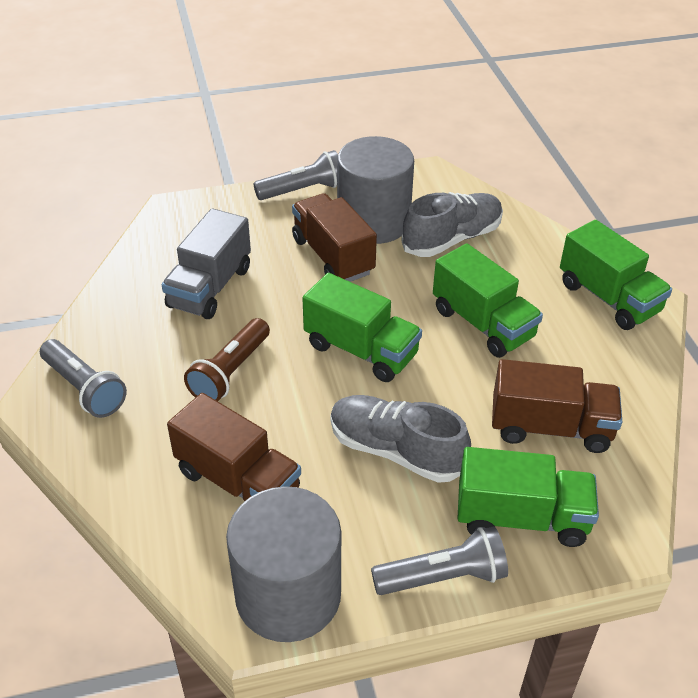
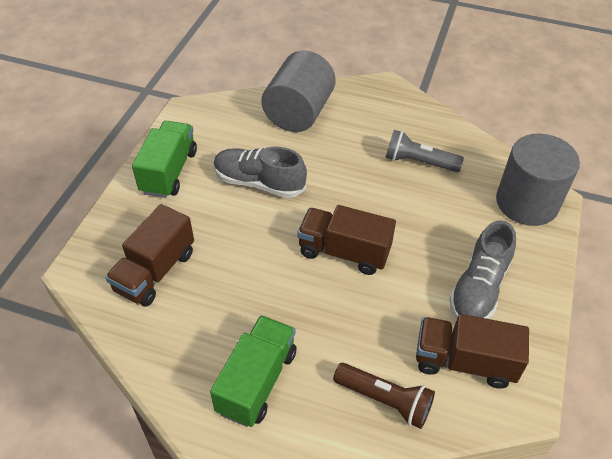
green truck: [302,273,422,382] [433,244,543,358] [457,447,599,547] [560,220,672,330] = 4 -> [132,121,197,198] [210,315,297,427] = 2
grey flashlight: [40,339,127,418] [253,150,338,200] [371,526,508,595] = 3 -> [386,130,464,172] = 1
grey truck: [162,208,251,319] = 1 -> none = 0

